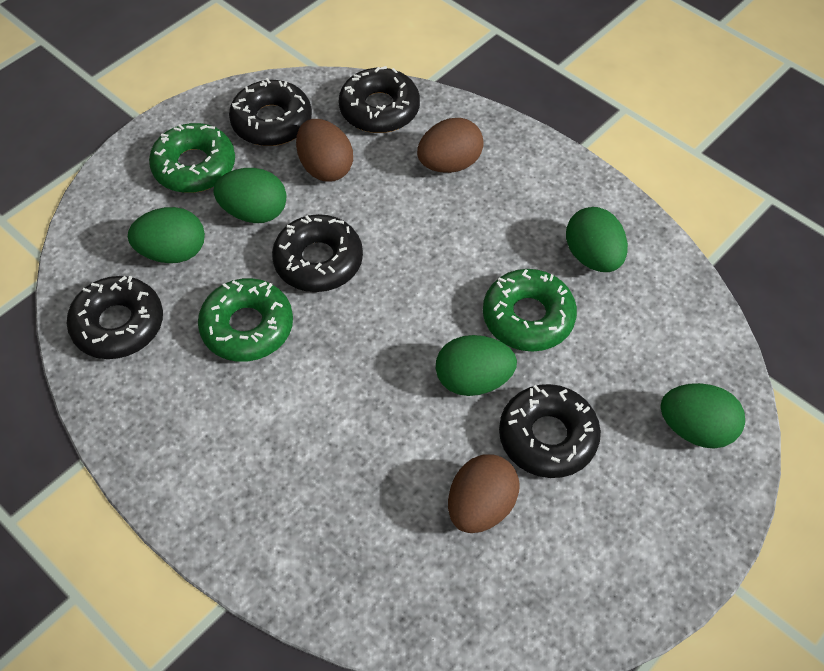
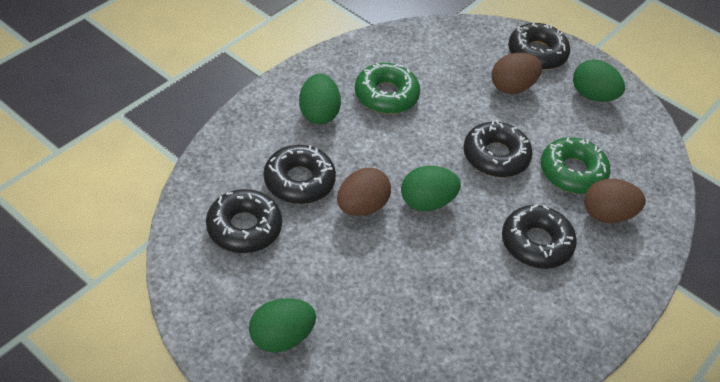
green donut: [149,123,235,193] [198,278,293,362] [483,269,577,351] = 3 -> [355,63,420,114] [541,137,610,194] = 2
green egg: [128,207,205,263] [213,168,286,223] [436,335,517,396] [566,207,628,272] [660,383,745,449] = 5 -> [249,298,316,353] [299,74,341,125] [401,166,461,211] [573,60,625,102] = 4

